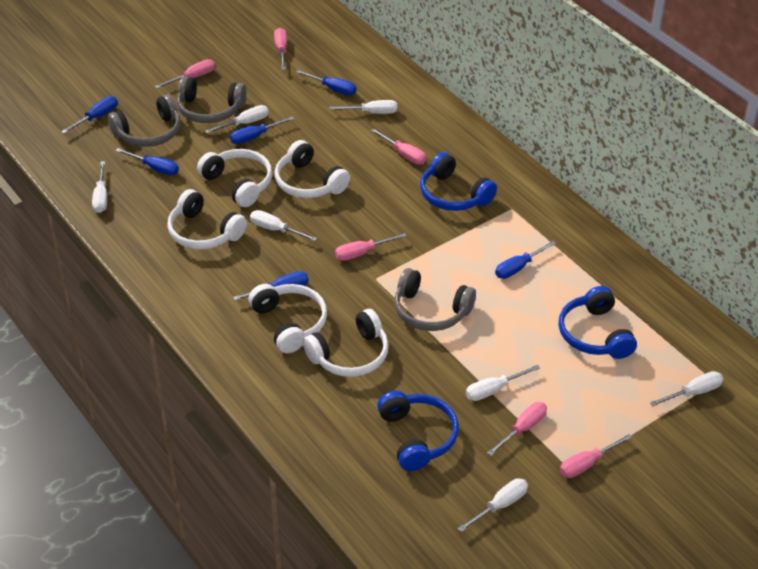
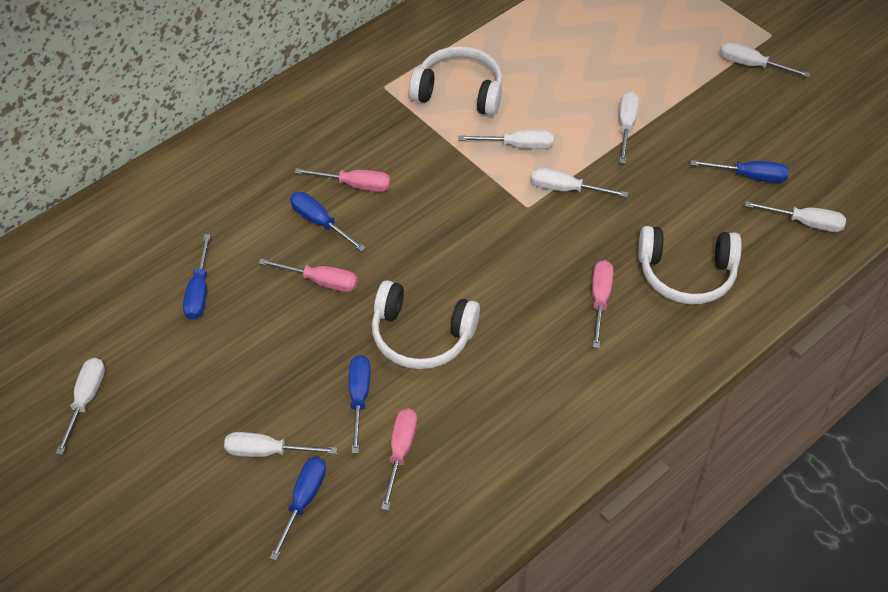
blue headphones: [377,391,459,471] [420,152,497,211] [558,286,637,359] = 3 -> none = 0
blue screwdriver: [61,96,118,133] [116,148,179,175] [230,116,295,144] [233,271,309,300] [295,70,356,95] [495,241,556,279] = 6 -> [183,234,211,320] [270,457,326,561] [290,192,366,251] [349,355,370,453] [691,160,789,183] = 5
grey headphones: [108,94,180,147] [177,76,246,123] [394,268,476,331] = 3 -> none = 0
pink screwdriver: [155,59,215,89] [274,28,287,70] [335,233,407,261] [371,128,426,165] [487,402,547,456] [560,434,632,478] = 6 -> [258,259,358,292] [294,168,391,192] [381,408,417,510] [592,260,614,348] = 4
white headphones: [167,189,247,249] [197,149,272,207] [249,284,327,353] [275,140,350,198] [303,309,389,377] = 5 -> [372,280,480,369] [409,46,503,116] [638,226,742,304] = 3

